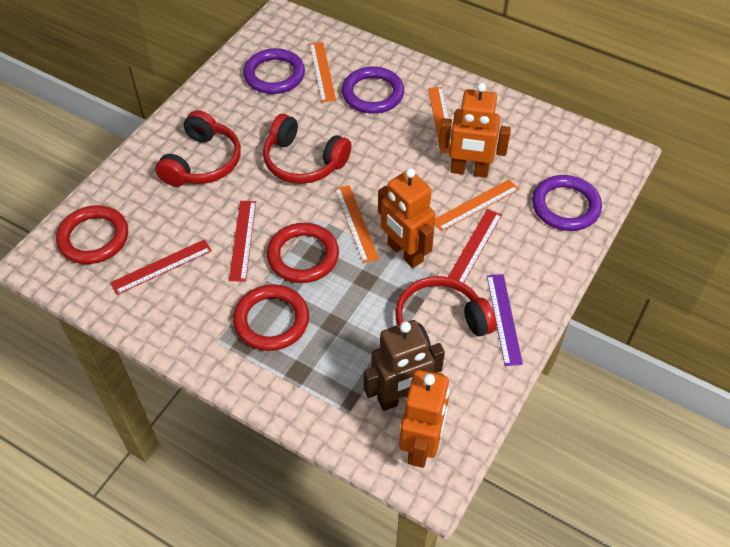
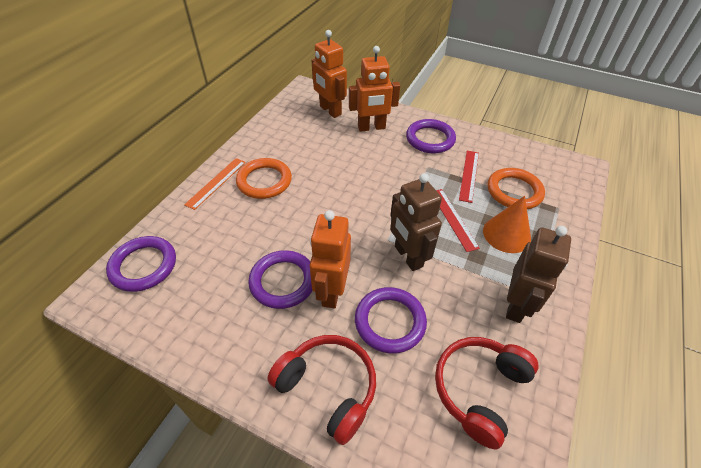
brown robot: [364,320,445,411] = 1 -> [390,173,442,271] [506,226,571,323] = 2
orange cone: none = 0 -> [483,196,531,253] = 1
orange ring: none = 0 -> [236,158,292,199] [488,168,545,209] = 2
orange ruler: [309,42,336,103] [335,185,379,263] [428,87,452,153] [435,179,519,231] = 4 -> [184,158,246,210] = 1
purple ring: [243,48,305,94] [342,67,404,114] [532,175,602,231] = 3 -> [106,236,176,292] [248,250,313,309] [355,287,427,354] [406,119,456,153] = 4
purple ruler: [487,274,523,366] = 1 -> none = 0
red headphones: [155,110,241,187] [263,114,352,184] [395,276,497,347] = 3 -> [267,335,376,445] [435,337,539,449] = 2
red ring: [56,205,128,264] [233,284,309,351] [267,223,339,283] = 3 -> none = 0
red ruler: [110,239,212,295] [229,201,256,282] [448,209,502,283] = 3 -> [436,189,480,252] [459,151,479,203] = 2

